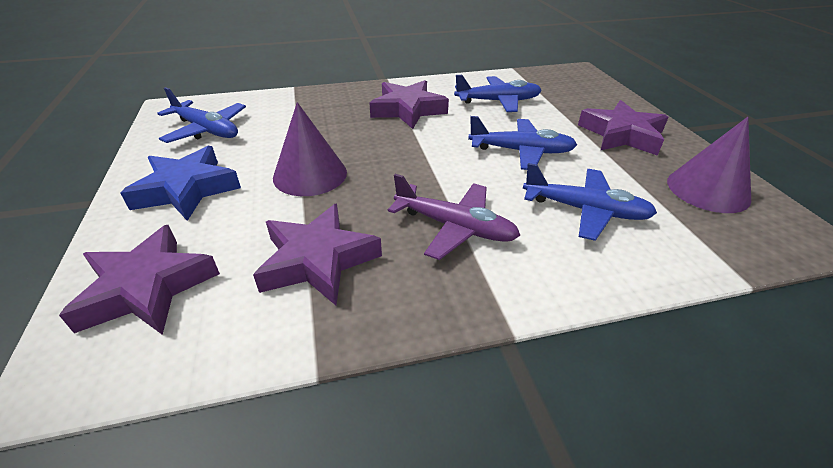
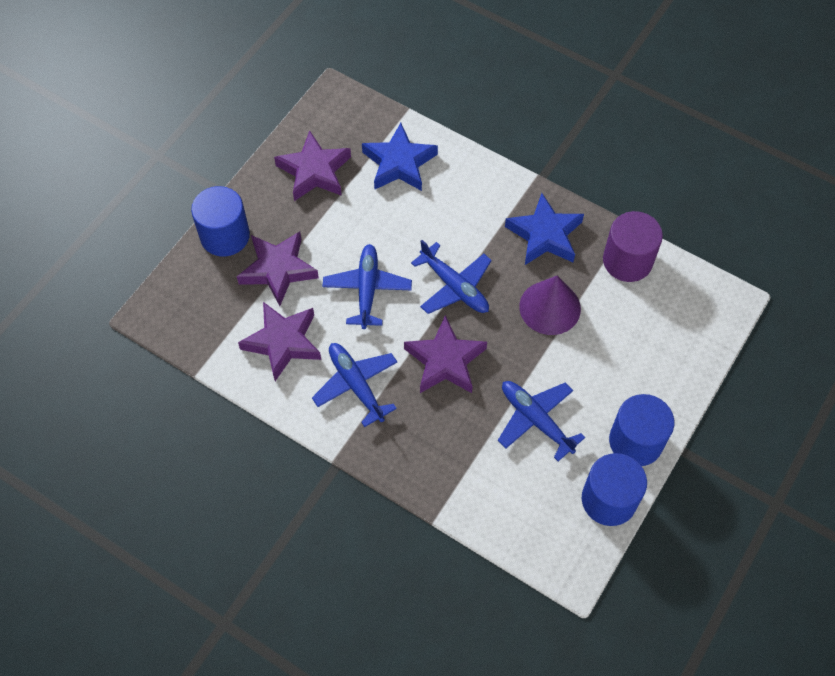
blue cylinder: none = 0 -> [191,186,250,257] [582,453,647,526] [609,394,674,466] = 3
blue star: [120,146,241,221] = 1 -> [362,123,438,191] [505,193,584,265] = 2
purple cone: [273,102,347,196] [667,117,751,213] = 2 -> [519,276,581,335] = 1
purple cylinder: none = 0 -> [603,211,663,282] = 1
purple plane: [388,174,520,260] = 1 -> none = 0

